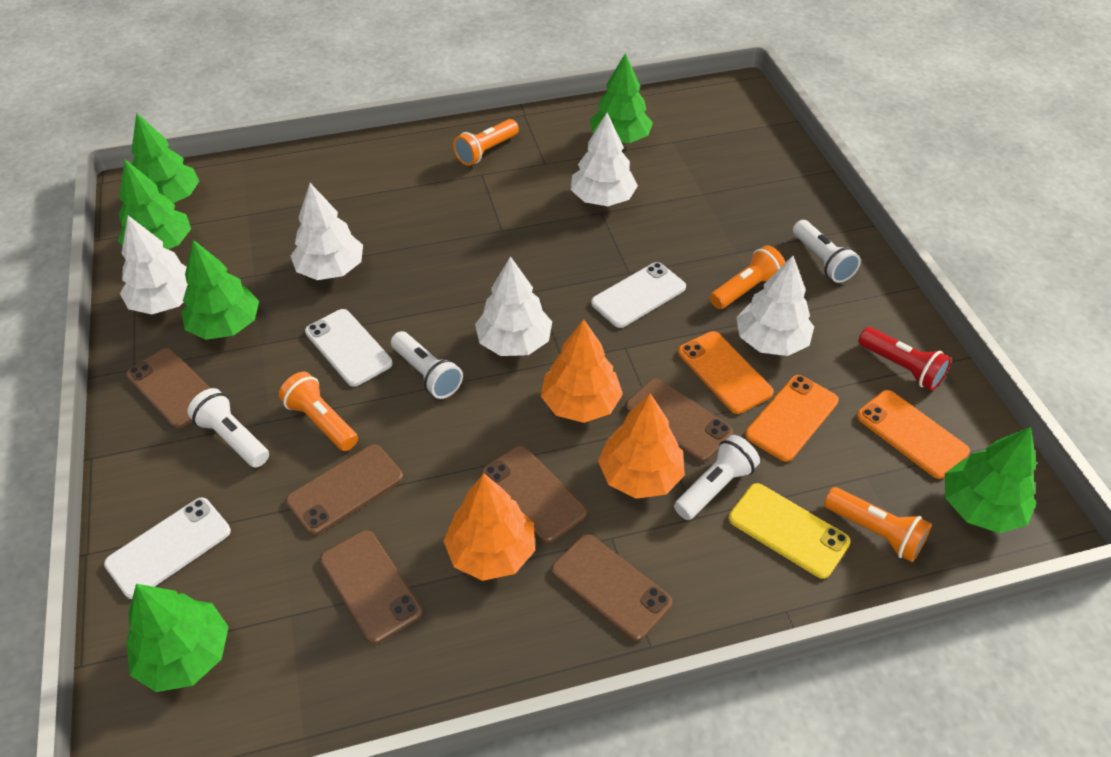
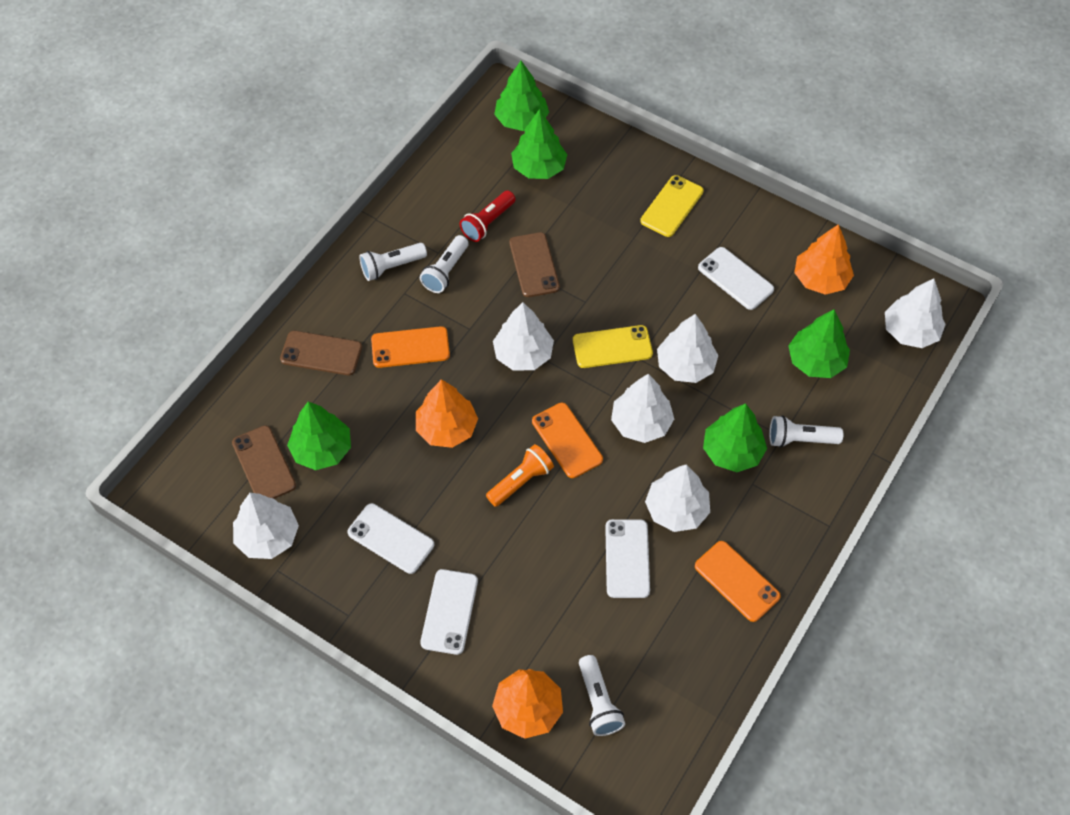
brown phone: [126,348,210,429] [286,444,403,535] [320,530,422,644] [481,445,587,543] [551,534,672,641] [625,378,733,462] = 6 -> [232,426,296,499] [280,331,362,375] [509,232,560,297] = 3
green tree: [118,159,191,249] [126,584,229,692] [131,113,199,203] [181,240,259,340] [590,53,653,143] [945,427,1036,533] = 6 -> [287,401,351,470] [494,61,549,131] [511,109,567,179] [703,403,767,472] [788,310,850,378] = 5
orange flashlight: [279,372,358,451] [453,119,519,166] [710,245,785,309] [824,487,932,562] = 4 -> [486,444,554,507] = 1
white phone: [104,498,231,599] [305,309,393,387] [591,262,686,328] = 3 -> [347,503,434,574] [420,569,478,655] [605,519,650,598] [698,247,774,310] = 4
white tree: [120,216,188,314] [291,183,363,280] [475,256,552,356] [571,113,638,206] [736,256,814,356] = 5 -> [233,493,299,559] [493,302,554,371] [611,374,674,443] [645,464,710,532] [657,314,719,383] [885,279,946,348] = 6
yellow phone: [729,483,851,579] = 1 -> [573,325,653,368] [640,175,704,237] = 2

